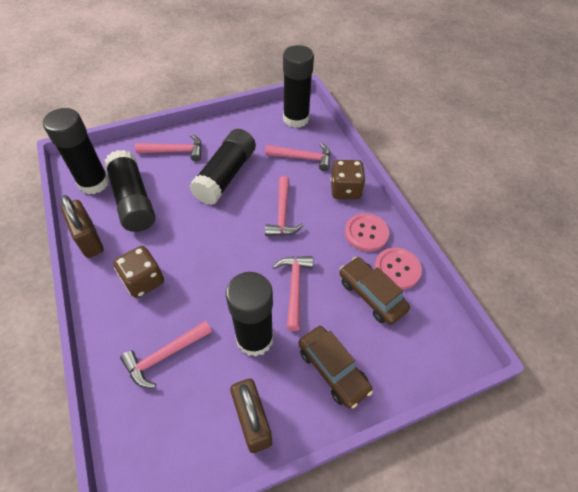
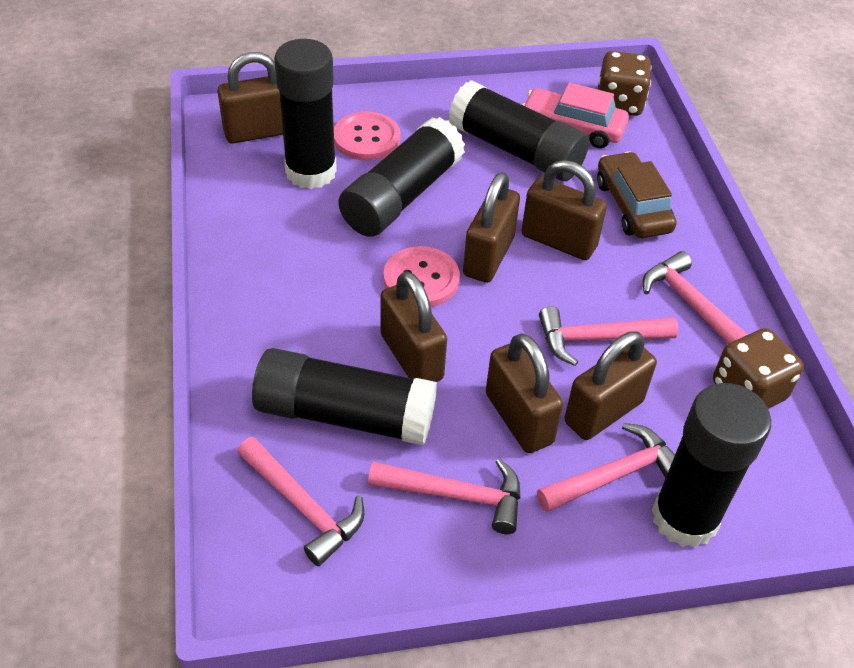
brown car: [298,326,373,408] [340,257,410,325] = 2 -> [597,151,677,238] = 1
brown padlock: [61,195,104,258] [230,378,272,453] = 2 -> [217,52,283,144] [380,271,447,382] [463,172,520,283] [486,333,563,453] [521,160,607,260] [564,331,657,440] = 6
pink car: none = 0 -> [522,83,629,148] = 1

